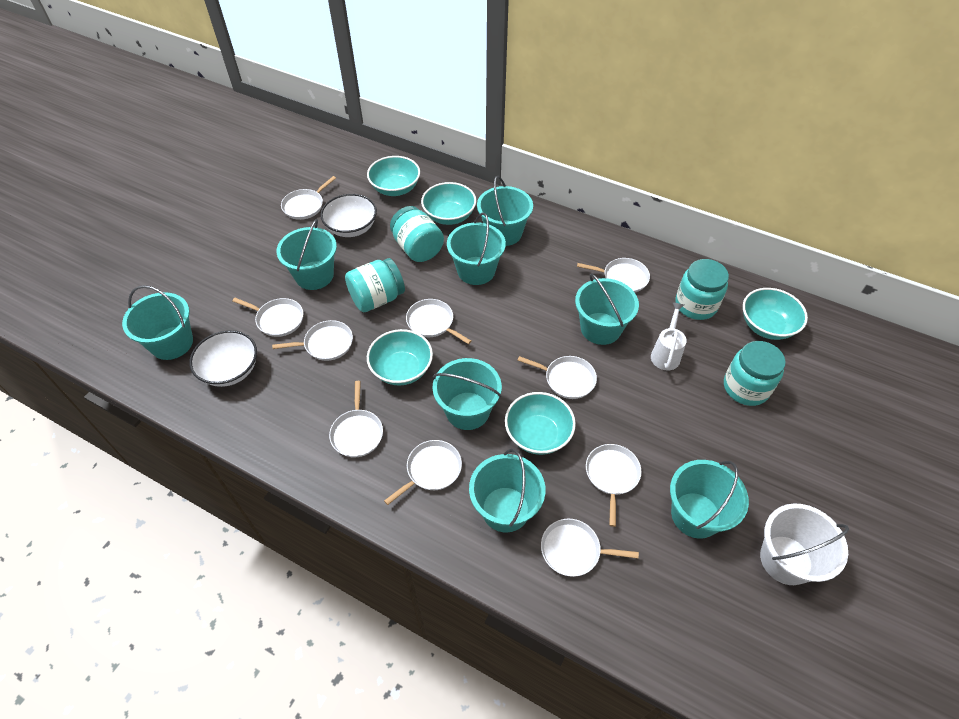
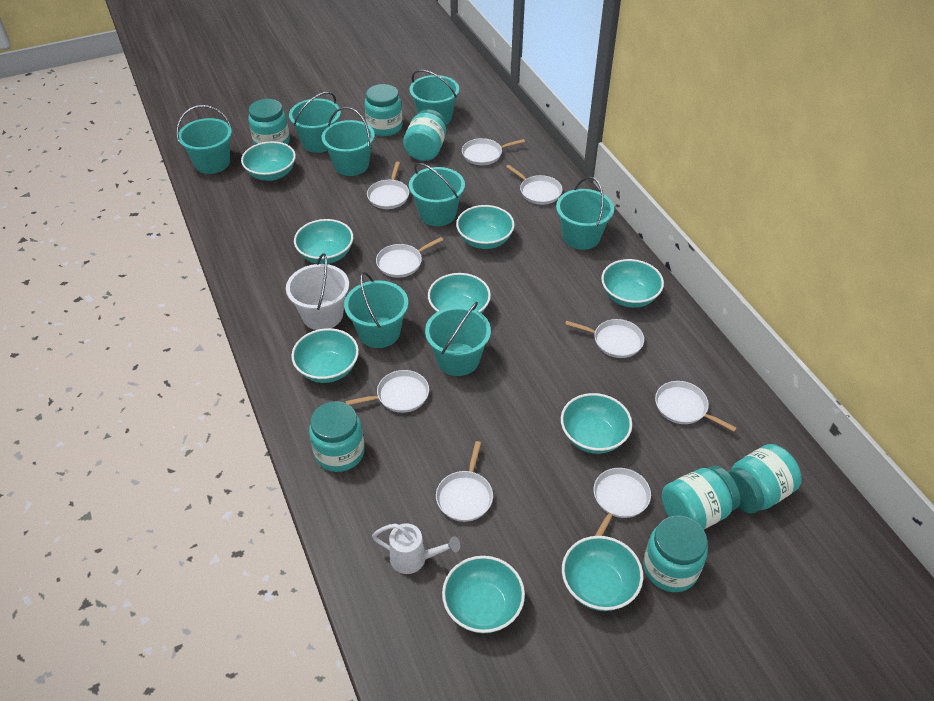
turquoise bowl: [367,156,420,196] [367,329,433,385] [421,182,476,225] [505,392,576,455] [743,288,808,340] = 5 -> [241,141,296,181] [291,328,359,383] [294,219,353,264] [428,273,491,314] [442,556,525,633] [456,205,514,249] [561,393,632,454] [562,536,643,611] [601,259,664,308] = 9
turquoise jar: [345,258,405,312] [390,206,444,262] [675,259,729,320] [724,341,786,406] = 4 -> [248,99,290,145] [309,401,365,472] [364,84,403,136] [403,109,446,161] [643,516,708,592] [662,466,740,530] [728,444,802,514] = 7
white bowl: [189,330,257,387] [320,194,377,237] = 2 -> none = 0
white pan: [232,298,303,337] [272,320,353,361] [281,176,336,220] [329,381,383,457] [384,440,462,505] [406,299,471,344] [517,356,597,399] [541,519,639,577] [577,258,650,293] [586,444,641,527] = 10 -> [345,370,429,413] [367,161,409,209] [376,237,443,278] [436,441,493,522] [462,138,525,165] [506,165,562,205] [565,319,644,358] [594,468,651,536] [655,381,737,432] = 9

